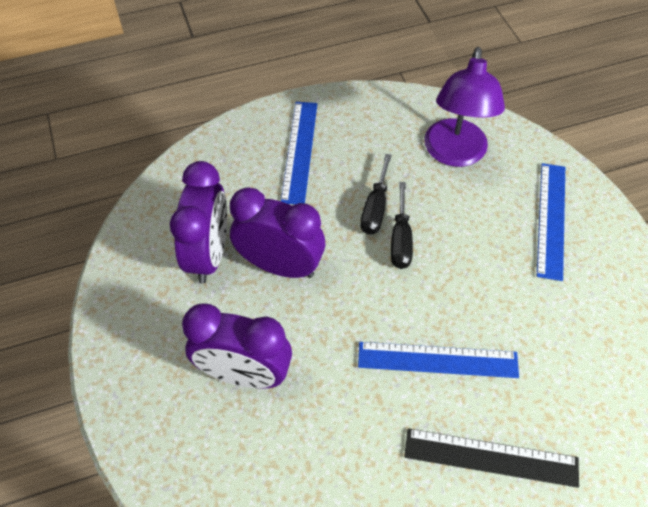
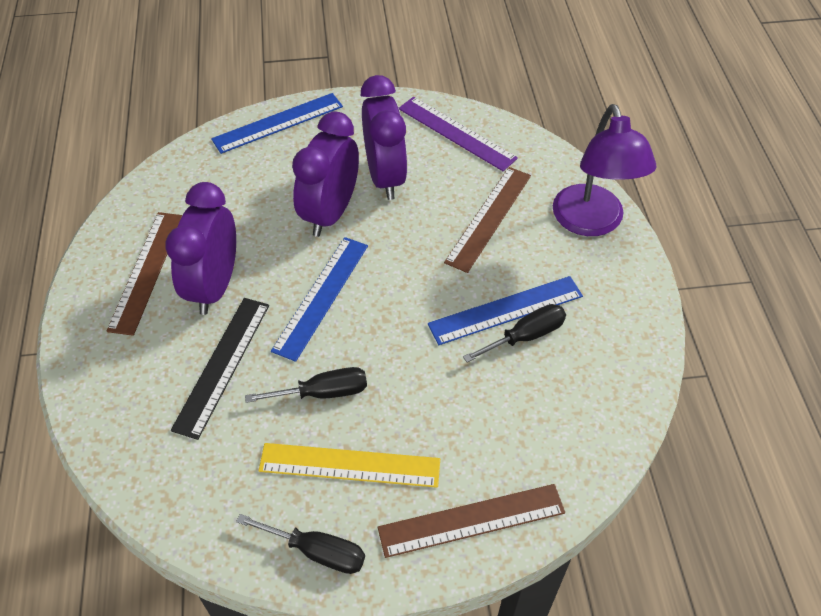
black screwdriver: [360,154,392,235] [391,182,413,269] = 2 -> [236,514,365,574] [245,367,367,403] [463,304,566,362] = 3
brown ruler: none = 0 -> [107,212,182,336] [378,484,565,558] [444,167,531,273] = 3
purple ruler: none = 0 -> [399,97,518,171] = 1
yellow ruler: none = 0 -> [259,443,440,488] = 1

